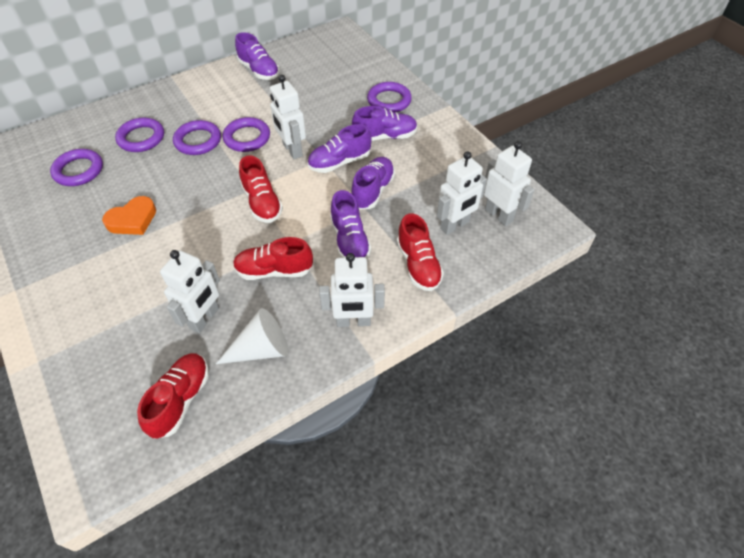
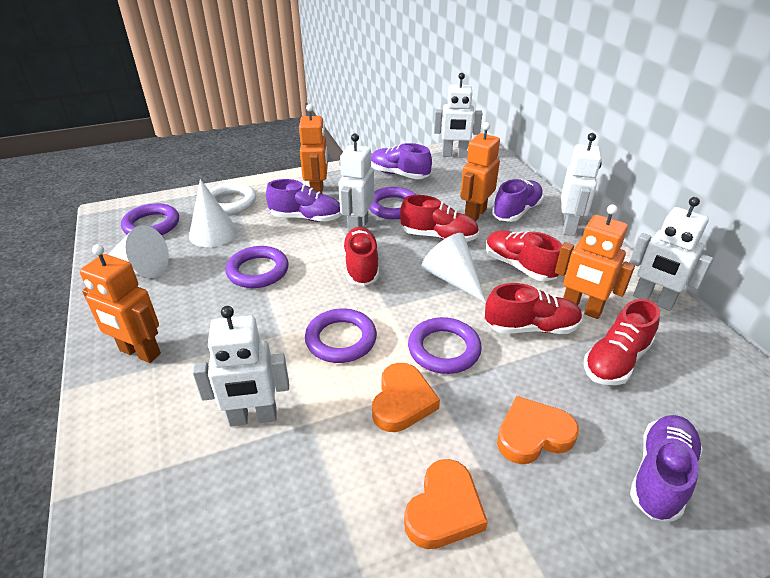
orange heart: [102,196,156,235] = 1 -> [372,363,440,432] [404,459,488,549] [497,396,579,464] = 3
orange robot: none = 0 -> [80,244,161,363] [299,104,328,194] [460,122,500,222] [555,204,635,319] = 4
purple shoe: [235,32,279,80] [308,124,372,173] [330,190,371,259] [351,157,395,210] [352,106,418,141] = 5 -> [266,179,342,222] [371,143,432,179] [492,179,544,222] [630,415,703,521] = 4
red shoe: [137,353,209,439] [233,237,313,280] [239,155,283,223] [397,213,444,291] = 4 -> [342,227,379,286] [400,195,479,242] [485,283,582,334] [486,230,562,281] [584,299,660,385] = 5
white cone: [216,308,289,364] = 1 -> [108,225,169,278] [189,179,238,247] [422,233,486,303] = 3
white ring: none = 0 -> [209,182,257,214] = 1

